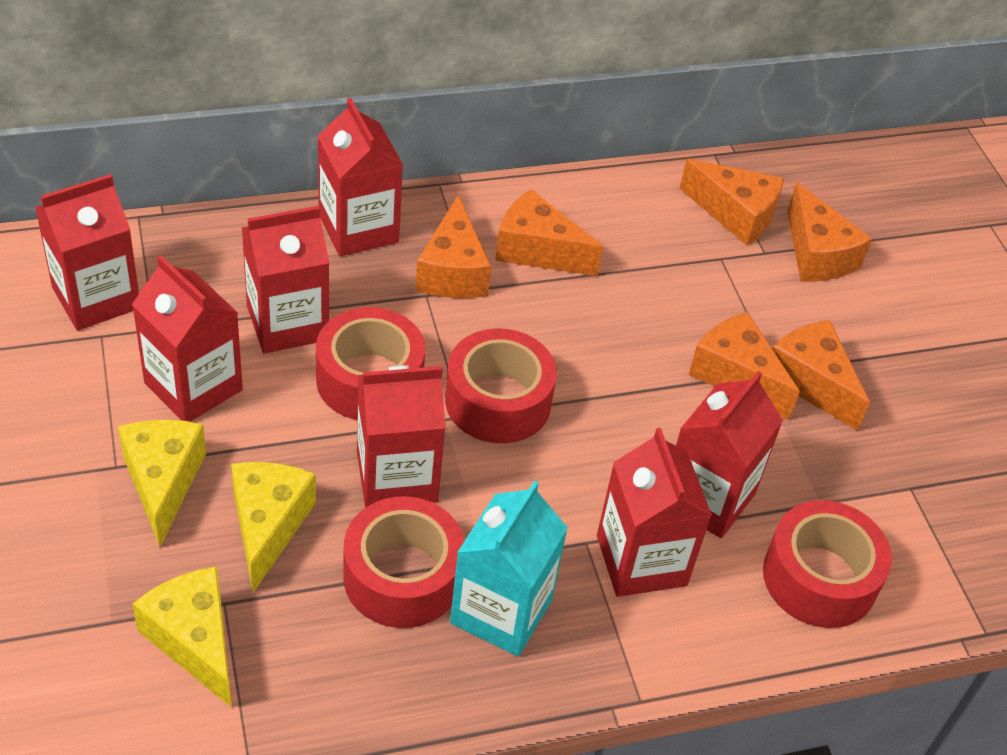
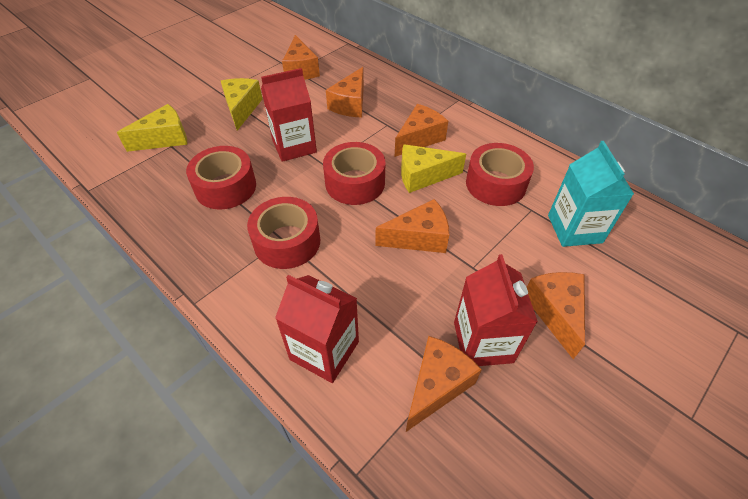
red carton: [35,174,139,331] [132,255,243,422] [241,206,329,354] [318,98,403,256] [357,365,446,508] [597,428,712,597] [676,371,783,538] = 7 -> [261,68,317,162] [275,275,359,383] [454,254,538,366] = 3

